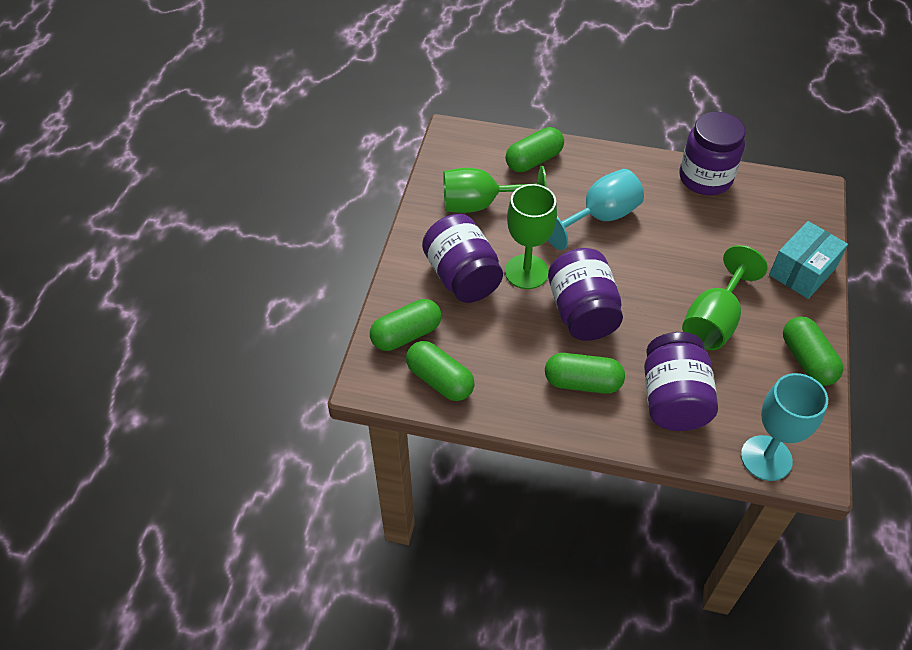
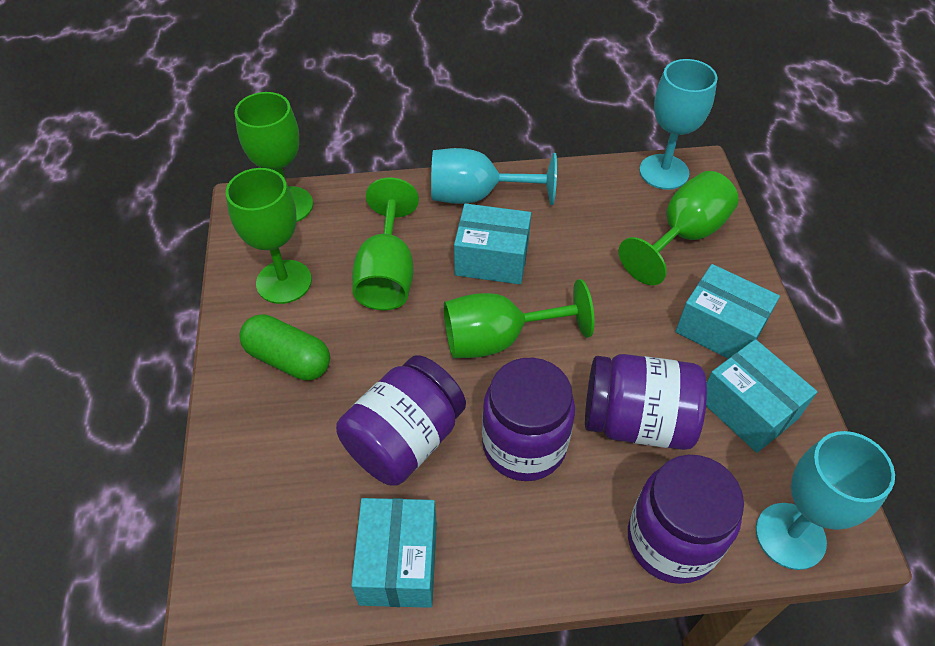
green capsule: [370,299,441,351] [406,341,475,401] [505,127,564,172] [545,353,625,394] [783,317,843,386] = 5 -> [239,314,330,381] = 1
green goblet: [443,166,547,213] [505,184,557,289] [682,245,768,350] = 3 -> [226,168,312,304] [235,92,313,222] [352,178,419,310] [444,279,594,358] [619,171,739,285] = 5
turquoise box: [769,221,848,299] = 1 -> [351,498,437,608] [454,203,531,284] [675,264,780,359] [706,339,818,453] = 4
turquoise goblet: [548,169,644,250] [741,373,828,481] = 2 -> [431,148,557,205] [639,59,718,190] [756,431,895,570] = 3

